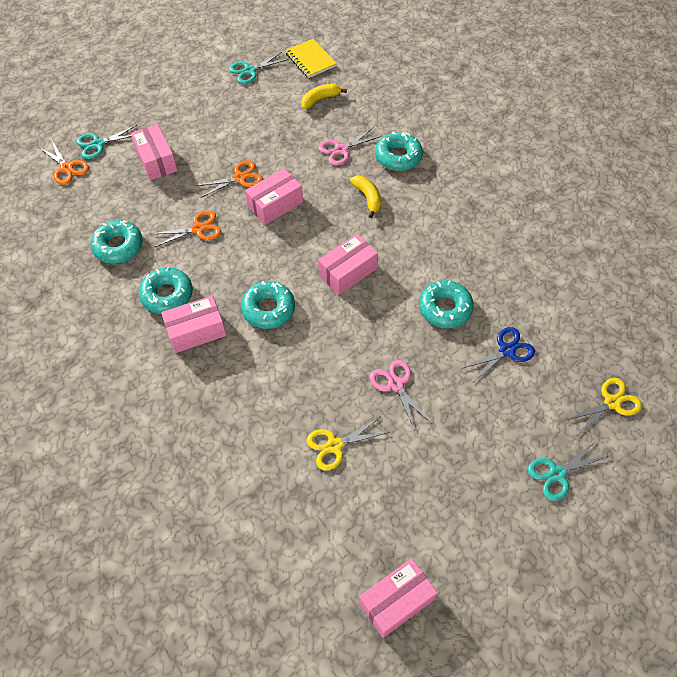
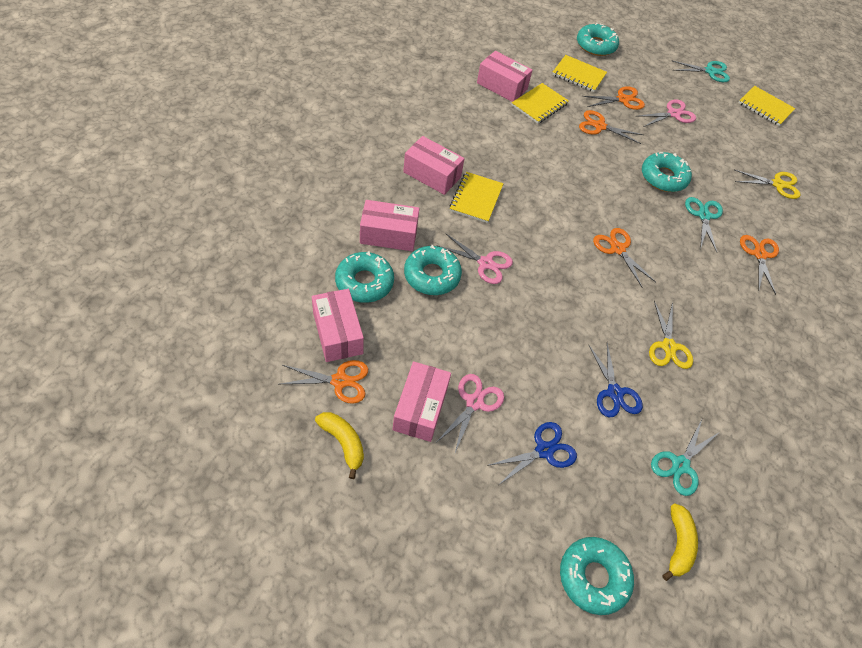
blue scissors: [461,327,535,381] = 1 -> [487,422,577,485] [588,343,643,417] = 2
orange scissors: [39,139,89,185] [153,210,221,247] [196,160,263,197] = 3 -> [280,360,368,404] [579,110,644,144] [582,86,645,110] [593,228,656,288] [740,235,779,295] = 5
pink scissors: [319,128,381,166] [370,360,431,431] = 2 -> [437,374,504,455] [438,234,513,284] [638,100,696,127] = 3
yellow notebook: [285,39,337,78] = 1 -> [449,172,504,223] [512,83,569,124] [552,55,607,92] [739,86,795,126] = 4

